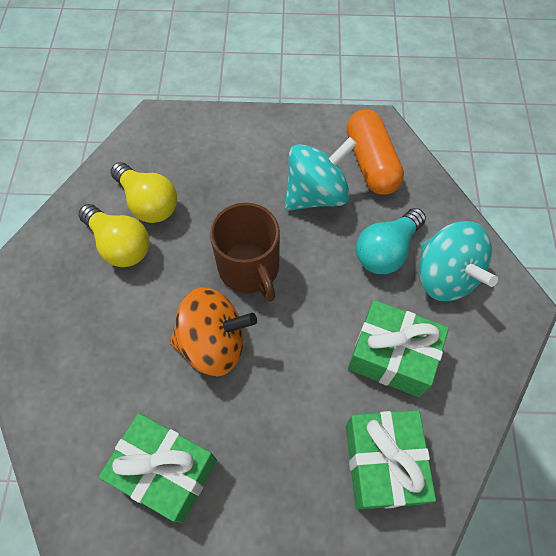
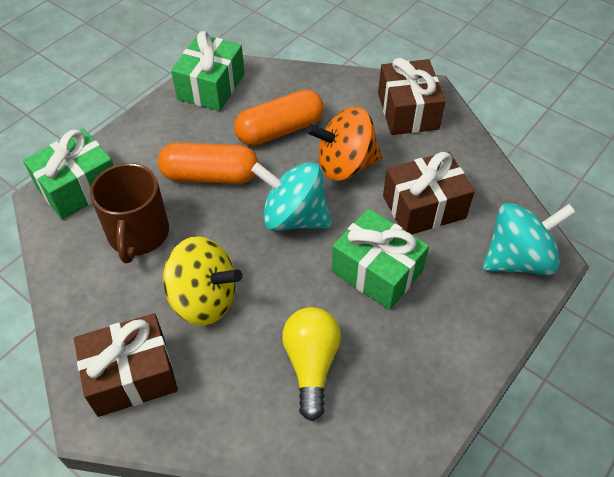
brown gift: none = 0 -> [74,313,178,417] [378,58,446,135] [383,151,475,234] = 3
orange capsule: [347,109,404,195] = 1 -> [158,143,258,184] [234,89,324,146] = 2
turquoise light bulb: [356,208,426,274] = 1 -> none = 0
yellow light bulb: [78,204,150,267] [111,162,177,223] = 2 -> [282,307,341,421] = 1
yellow spinning top: none = 0 -> [163,236,242,326] = 1

